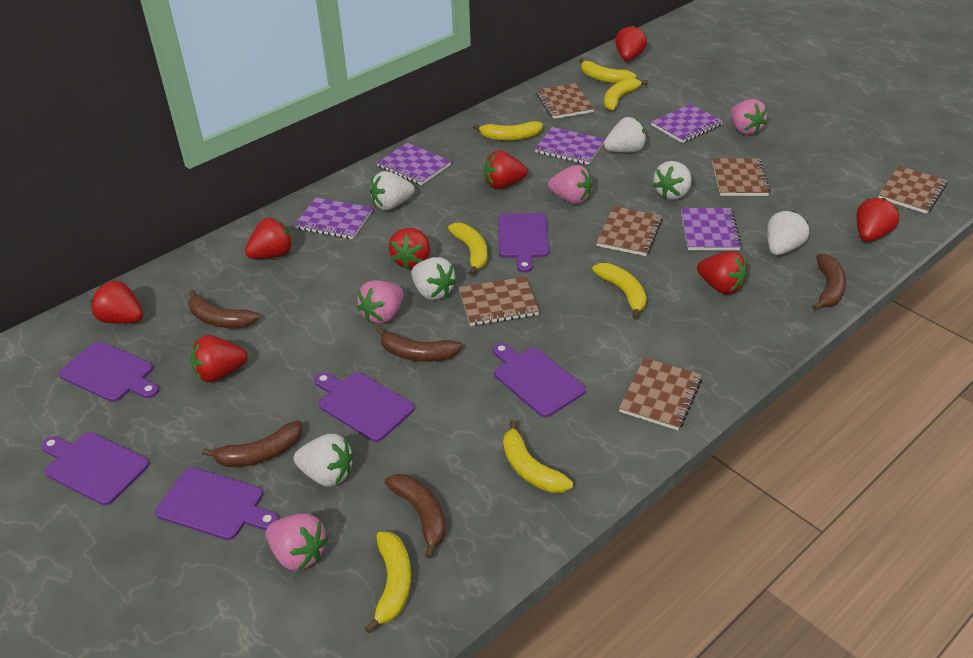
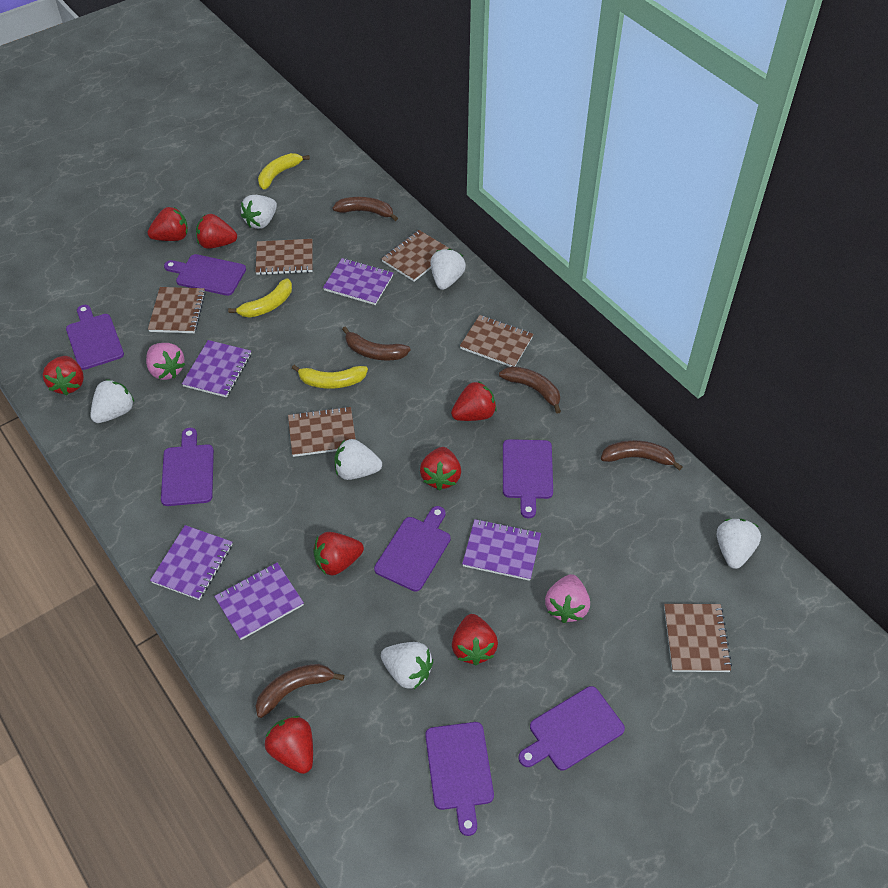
pink strawberry: [266,514,328,571] [357,280,404,324] [548,165,592,204] [730,99,767,135] = 4 -> [146,343,185,380] [545,574,590,623] = 2
purple cutting board: [41,432,149,505] [59,341,159,402] [155,467,279,540] [314,372,414,442] [493,343,586,417] [498,213,549,273] = 6 -> [66,305,124,370] [161,428,214,506] [164,254,246,296] [374,506,451,592] [425,722,494,836] [503,439,553,518] [519,686,625,771] = 7
yellow banana: [365,532,411,633] [448,223,488,276] [473,121,543,141] [503,420,573,493] [579,58,636,84] [592,263,647,319] [604,78,648,110] = 7 -> [228,278,292,318] [258,153,310,189] [292,365,368,389] = 3

